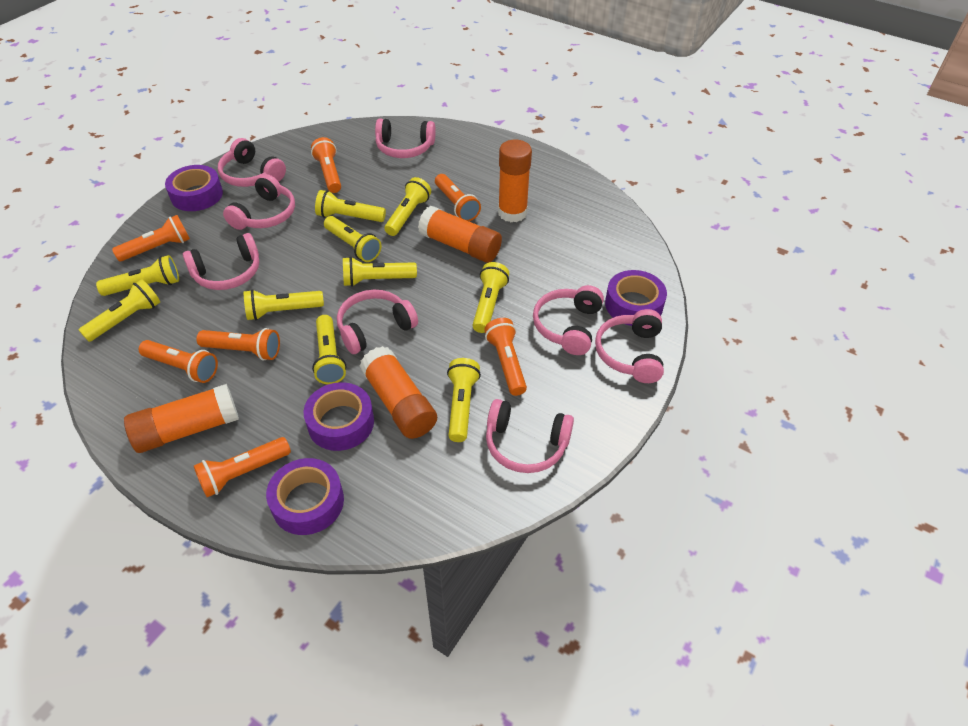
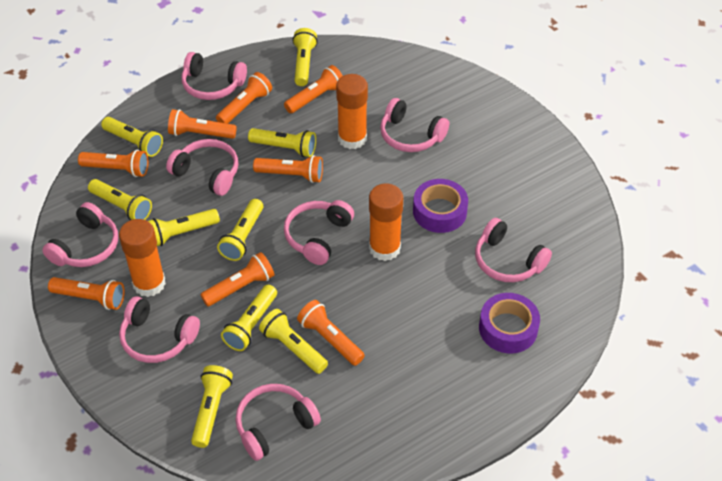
orange flashlight: [112,215,190,262] [139,340,218,383] [194,437,291,497] [196,328,280,361] [311,137,341,193] [435,174,481,221] [484,318,527,396] = 7 -> [48,277,125,310] [78,149,148,177] [168,109,237,139] [201,252,274,307] [216,72,272,124] [253,155,323,183] [284,65,343,113] [297,300,365,366] = 8
orange glue stick: [124,384,239,453] [359,346,437,439] [418,206,502,263] [498,140,532,222] = 4 -> [119,219,166,297] [336,74,368,149] [369,184,403,261] = 3
purple tape: [165,165,223,211] [266,458,344,535] [304,382,374,451] [605,270,667,326] = 4 -> [413,179,468,233] [479,293,540,354] = 2
yellow flashlight: [79,279,160,342] [96,255,179,296] [244,289,324,320] [312,315,346,384] [315,190,386,222] [324,216,382,262] [343,257,417,287] [384,177,431,236] [447,358,481,442] [472,262,509,333] = 10 -> [88,179,152,220] [101,117,163,157] [148,209,220,246] [191,365,233,448] [217,199,263,261] [221,285,277,351] [248,128,316,157] [259,309,328,374] [292,28,318,86] = 9

